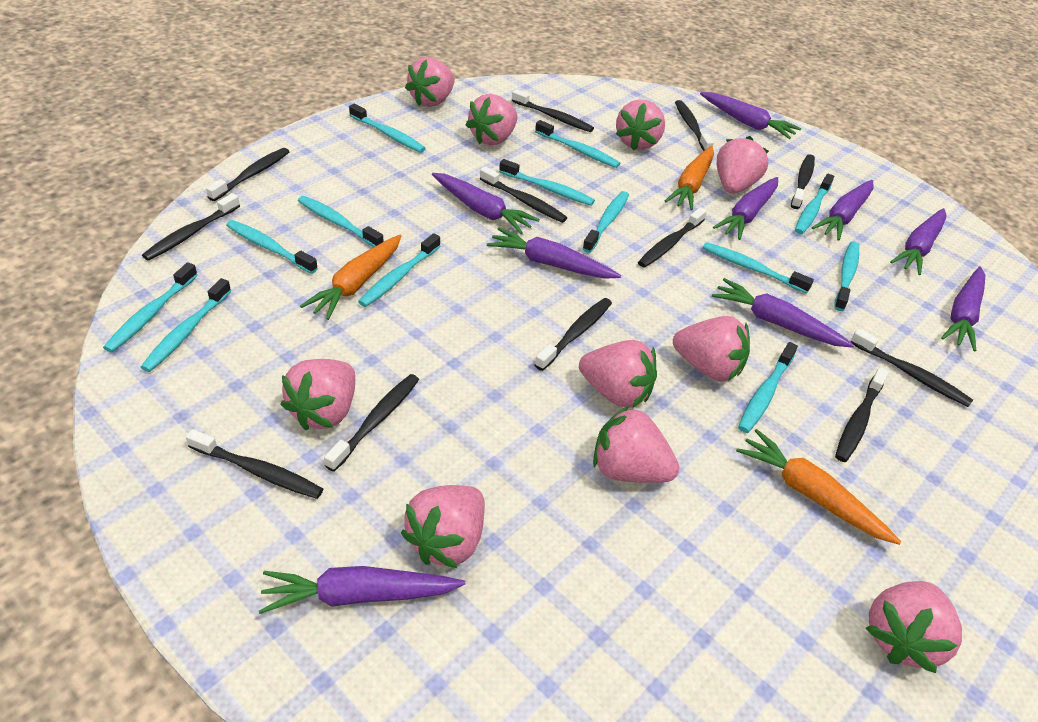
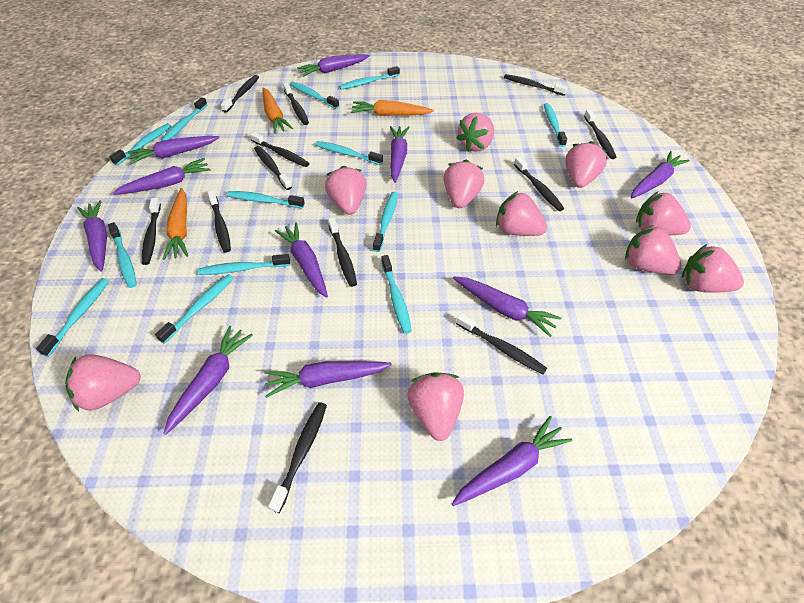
purple carrot: [259,566,465,614] [432,173,540,234] [487,227,621,279] [700,92,801,139] [712,278,854,348] [713,177,778,240] [812,180,874,241] [890,208,946,275] [941,266,985,351] = 9 -> [77,200,107,272] [113,158,211,195] [127,136,220,165] [163,326,253,435] [264,361,392,398] [275,222,328,298] [297,54,370,77] [390,126,410,183] [452,416,572,506] [453,276,562,337] [631,151,690,199] = 11

